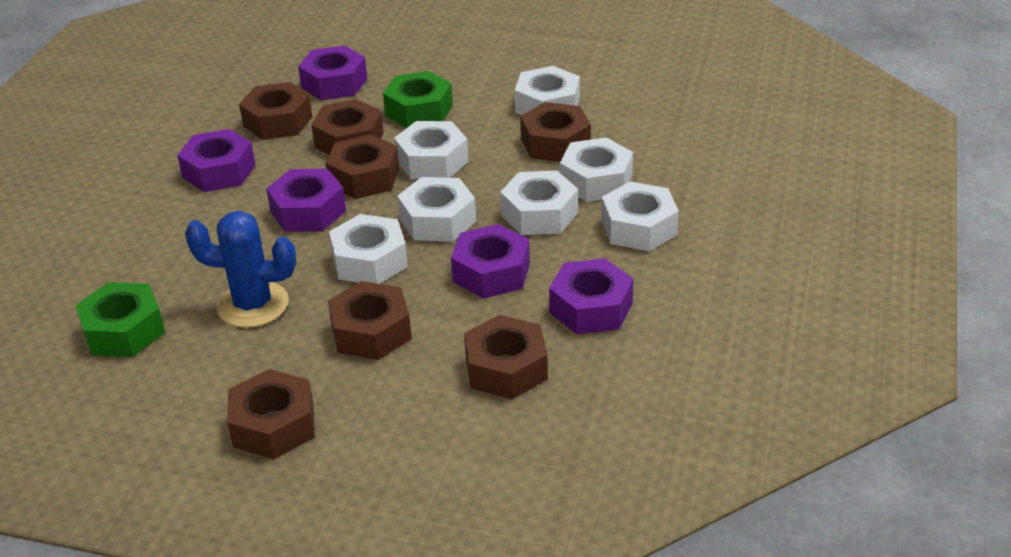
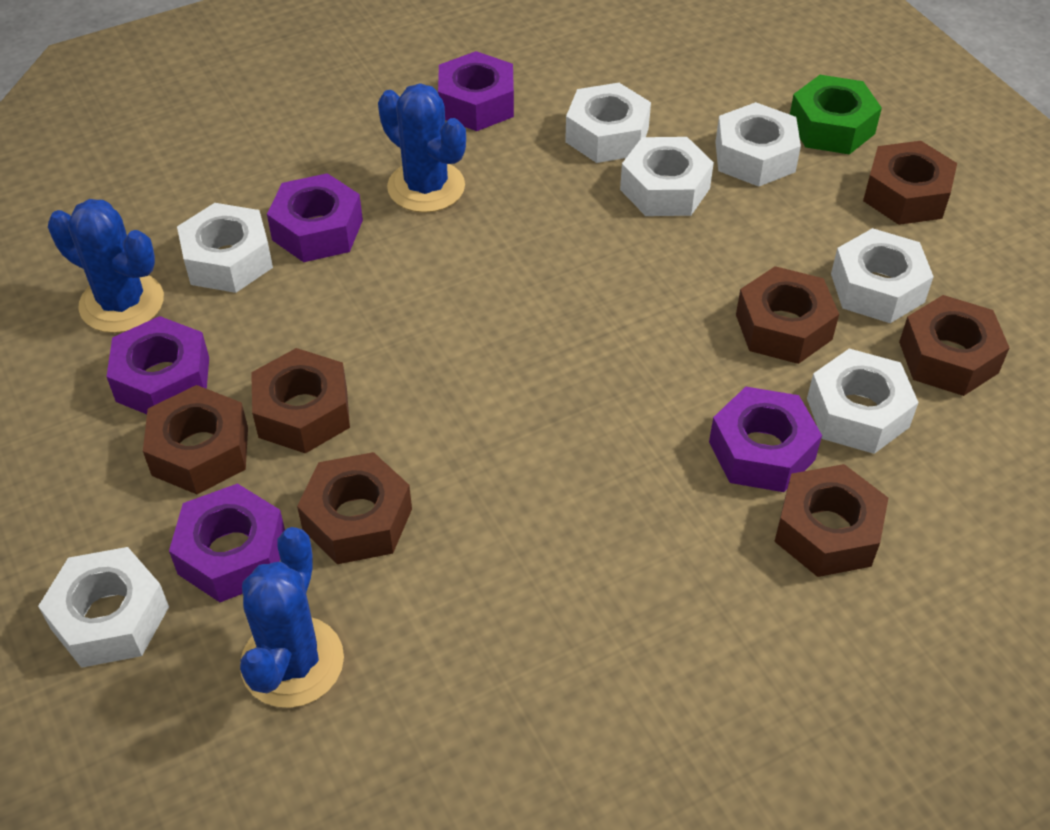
blue cactus: [185,211,296,328] = 1 -> [48,199,164,333] [240,527,344,708] [378,83,466,213] = 3
green nut: [76,282,165,357] [383,71,453,128] = 2 -> [790,75,882,155] = 1

